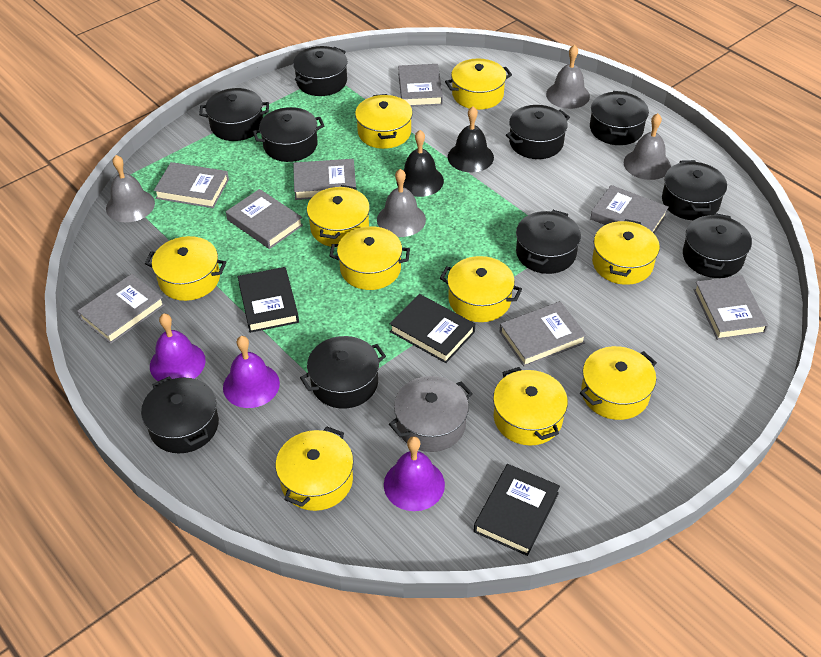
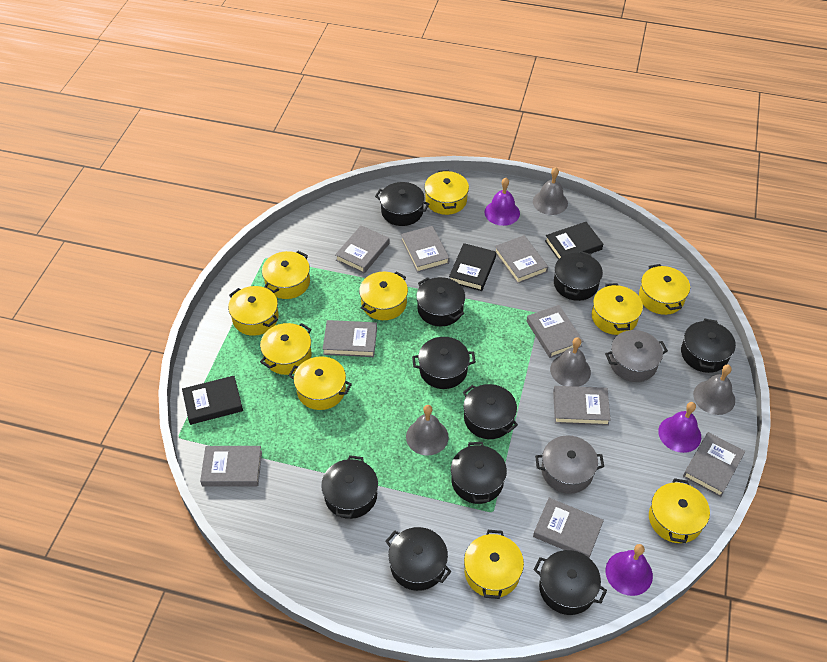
black bell: [396,130,444,197] [448,106,494,172] = 2 -> none = 0
grey book: [77,274,165,344] [154,162,229,208] [226,189,303,249] [293,159,356,200] [398,64,443,107] [500,301,586,367] [590,185,669,233] [694,276,768,340] = 8 -> [200,446,262,487] [323,320,377,357] [335,225,390,273] [401,226,450,273] [495,235,548,284] [527,305,583,358] [533,498,604,558] [553,386,611,426] [683,432,746,497] = 9
grey pot: [389,376,473,452] = 1 -> [535,435,604,494] [605,330,668,382] = 2

